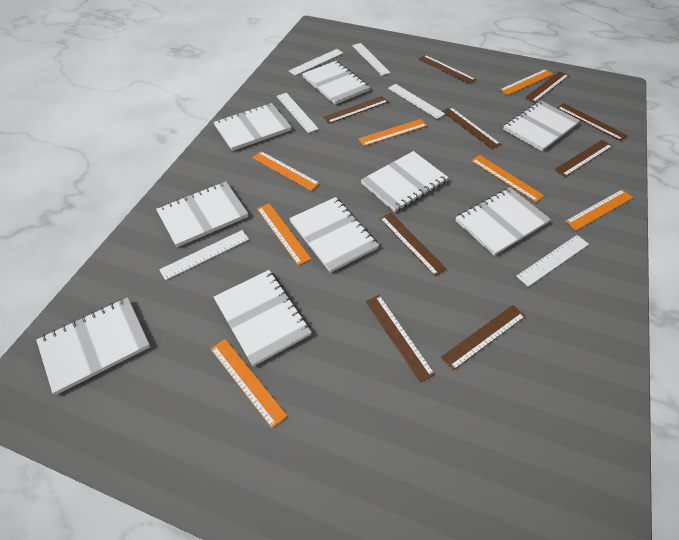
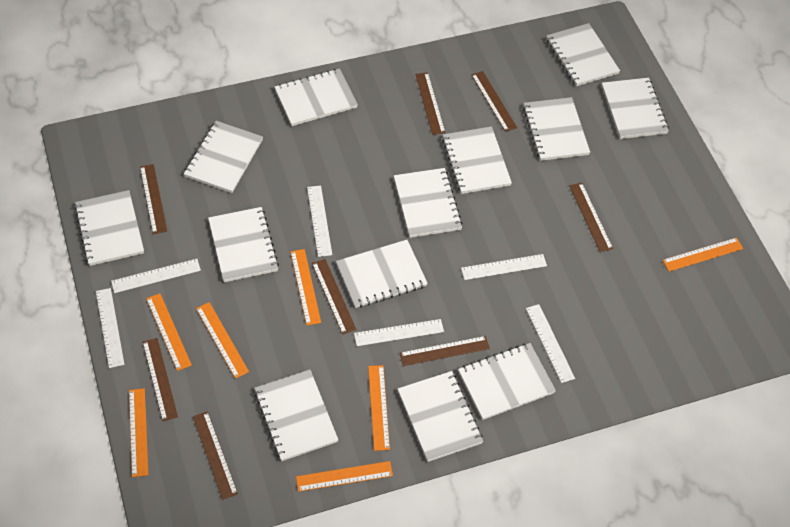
brown ruler: [323,96,388,124] [365,295,435,383] [380,213,447,276] [419,55,476,84] [441,305,526,370] [442,107,501,149] [525,71,569,103] [554,140,613,177] [557,103,628,141] = 9 -> [140,164,167,234] [143,338,178,421] [193,411,238,500] [312,259,357,334] [400,336,490,366] [415,72,446,135] [472,71,517,132] [569,183,613,252] = 8
white notebook: [36,297,150,395] [156,181,248,247] [213,103,291,151] [213,270,312,367] [289,197,379,273] [302,61,370,105] [361,151,449,212] [455,188,551,256] [503,101,580,151] = 9 -> [74,190,144,266] [184,121,263,193] [208,207,279,282] [254,370,338,461] [274,68,358,126] [336,240,428,308] [394,168,463,238] [398,371,483,462] [442,127,512,194] [458,343,556,420] [523,97,590,161] [546,23,620,86] [602,78,669,139] = 13

